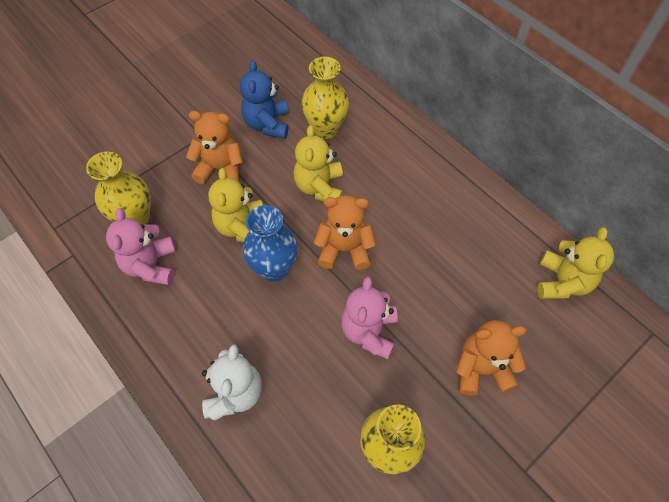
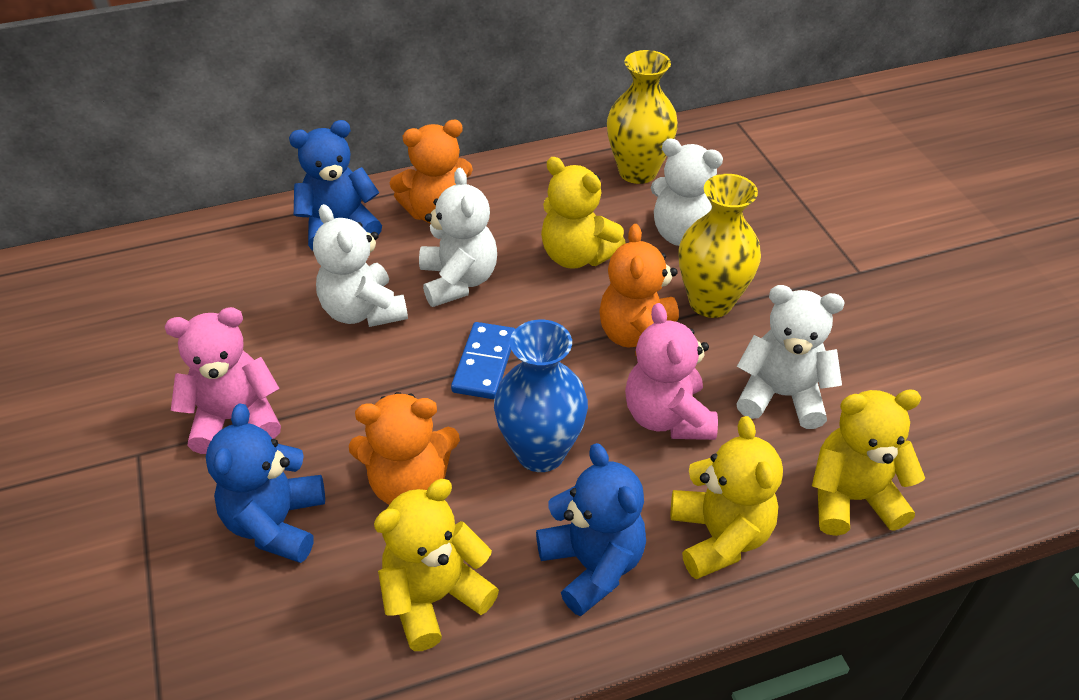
blue domino: none = 0 -> [451,322,515,399] = 1
blue teddy bear: [240,60,289,139] = 1 -> [206,404,325,563] [289,120,382,251] [536,443,646,617] = 3
white teddy bear: [202,344,262,421] = 1 -> [313,204,408,327] [419,168,497,307] [651,138,723,246] [736,285,845,429] = 4
yellow teddy bear: [208,168,263,243] [294,125,343,202] [538,227,614,299] = 3 -> [374,479,499,651] [541,157,626,269] [671,416,783,579] [812,390,925,536] = 4
yellow vase: [86,152,151,224] [302,57,349,139] [360,404,425,474] = 3 -> [607,50,678,184] [679,174,761,318] = 2

